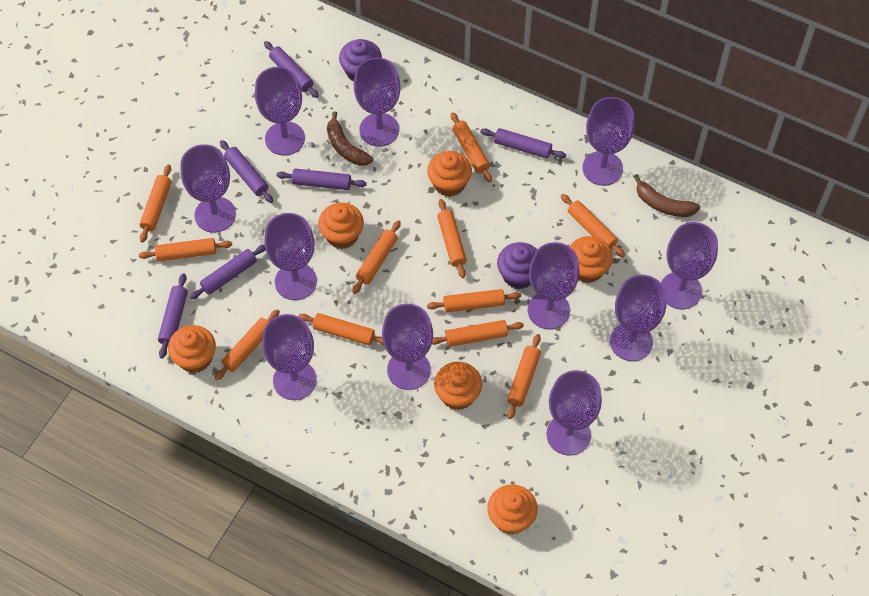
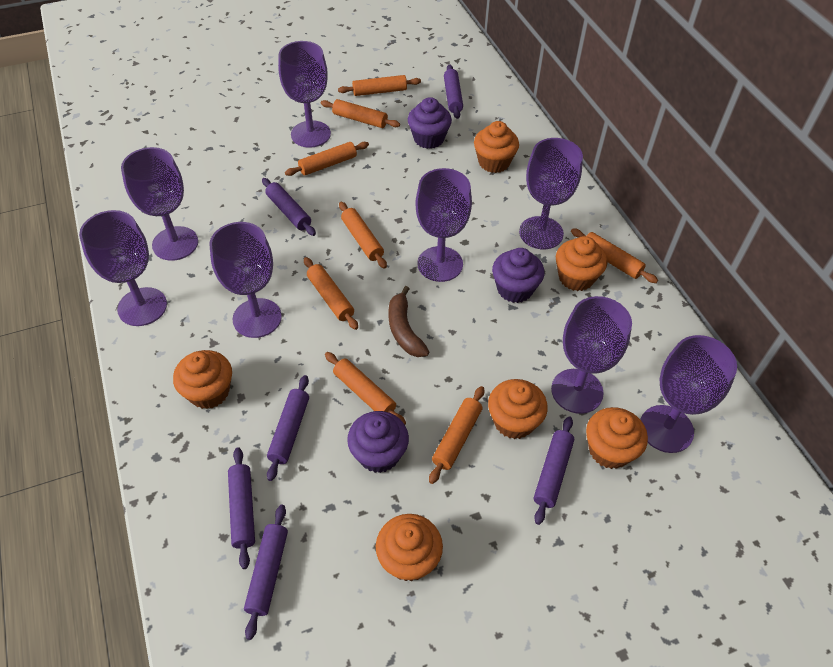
brown banana: [327,111,373,166] [634,174,700,217] = 2 -> [389,286,429,357] = 1
orange rolling pin: [139,238,232,262] [140,165,172,242] [214,309,280,380] [298,313,384,345] [353,220,401,294] [427,289,521,312] [432,320,524,347] [437,199,467,278] [451,112,492,182] [507,334,541,419] [561,194,625,257] = 11 -> [285,142,369,176] [304,257,358,330] [321,99,400,128] [325,352,406,425] [338,75,421,96] [339,202,387,269] [429,386,484,484] [571,228,658,283] = 8
purple cupcake: [339,39,382,81] [497,242,537,289] = 2 -> [347,411,409,473] [408,97,452,149] [492,248,545,303] = 3
purple goblet: [181,144,236,233] [255,67,305,156] [262,314,317,400] [264,213,317,300] [354,57,401,147] [382,304,433,390] [528,242,580,329] [546,370,602,455] [583,97,634,186] [610,275,666,361] [661,222,718,309] = 11 -> [79,210,167,326] [121,147,198,261] [209,222,282,338] [278,41,331,148] [416,168,472,282] [519,138,583,249] [551,296,632,414] [640,335,737,453] = 8

